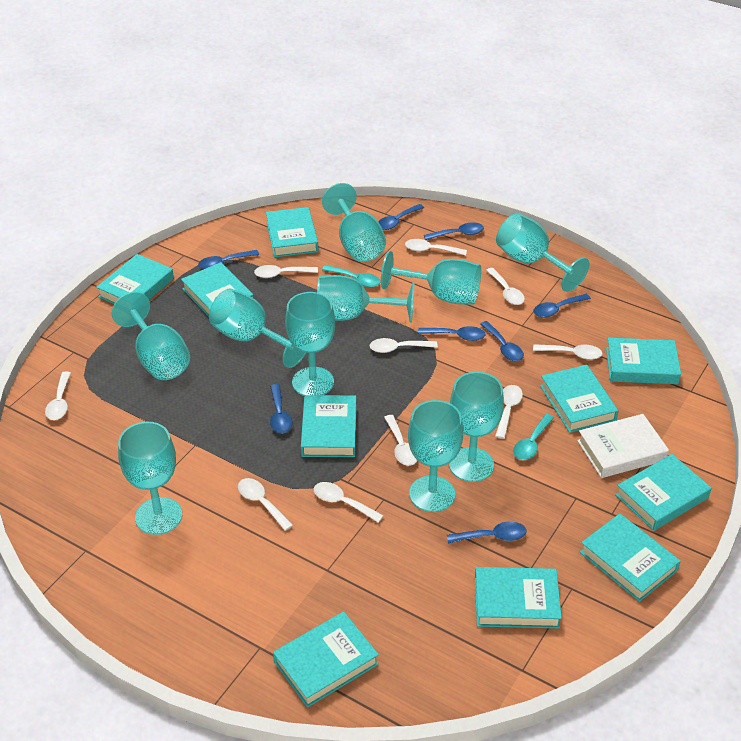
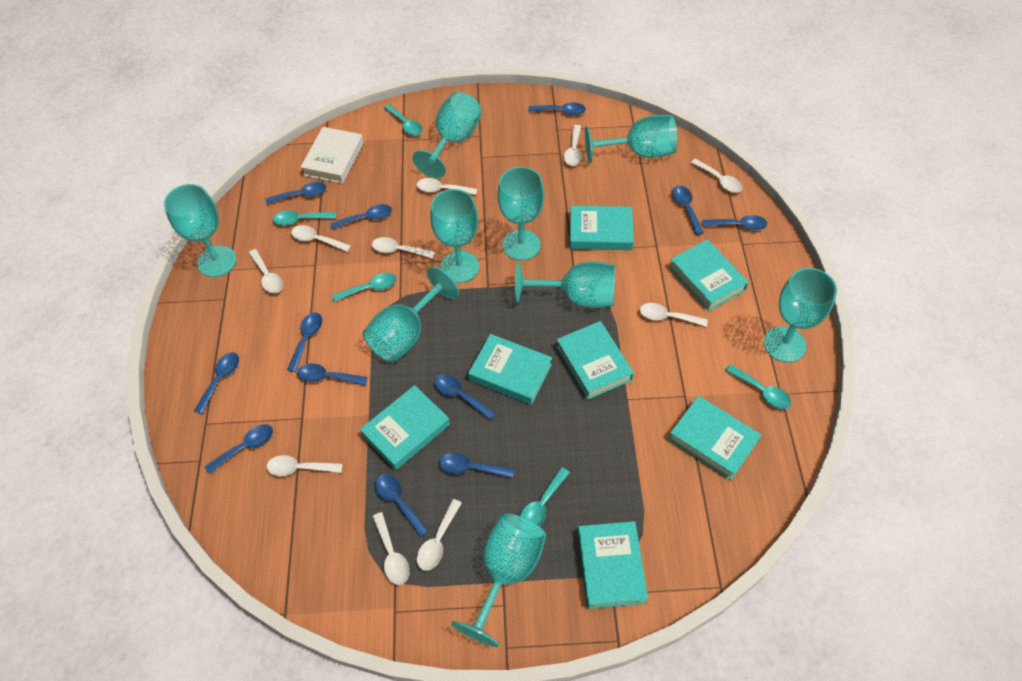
blue spoon: [198,250,259,269] [270,384,292,433] [378,204,424,230] [418,326,486,341] [424,222,484,240] [447,521,526,543] [480,321,524,361] [533,294,591,317] = 8 -> [194,352,239,414] [204,424,273,474] [266,182,326,204] [287,312,322,372] [297,363,367,385] [330,204,392,229] [375,474,429,537] [435,374,496,420] [439,453,514,478] [528,102,586,115] [672,186,704,235] [702,215,767,230] = 12
turquoise book: [96,254,174,304] [181,262,254,317] [266,207,319,257] [273,612,379,708] [301,395,356,457] [475,567,562,629] [540,365,618,433] [580,514,680,602] [606,338,681,384] [615,454,711,531] = 10 -> [360,385,450,470] [468,334,552,405] [556,321,634,400] [570,205,634,250] [578,521,648,609] [668,396,761,480] [669,239,749,311] = 7
turquoise goblet: [112,292,190,380] [118,422,182,535] [209,289,306,368] [285,292,335,396] [317,275,414,323] [322,183,386,262] [381,251,481,305] [408,400,463,512] [449,372,504,482] [496,213,589,292] = 10 -> [164,184,237,277] [363,266,459,362] [412,92,482,178] [430,189,479,283] [451,513,546,647] [497,167,544,260] [515,261,615,308] [585,115,677,163] [764,268,837,363] = 9
turquoise spoon: [322,265,380,287] [513,414,554,460] = 2 -> [273,211,336,226] [332,273,397,302] [384,104,422,136] [520,467,570,526] [725,364,791,409] = 5

